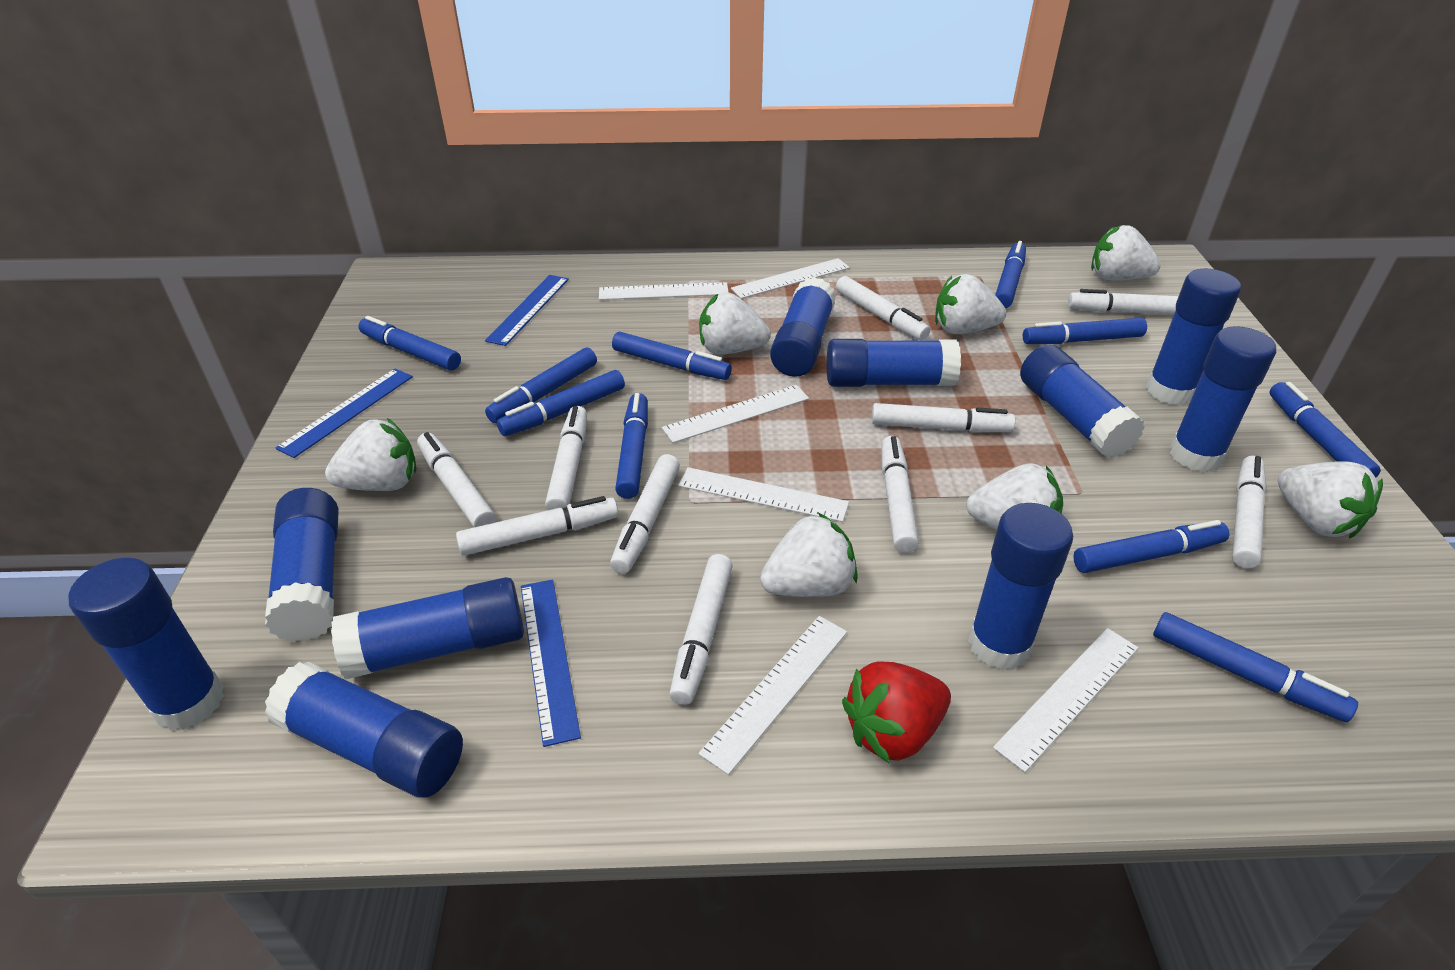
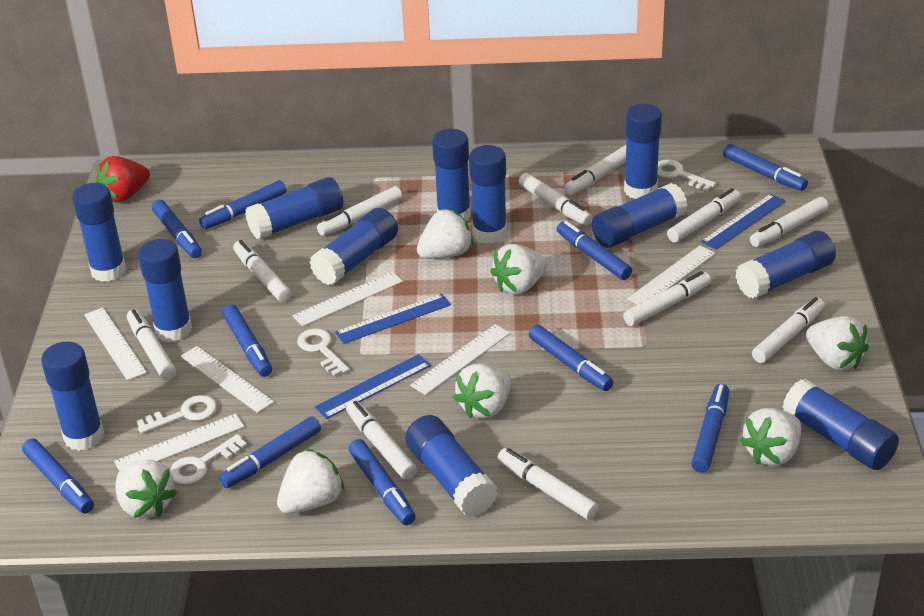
blue glue stick: [69,558,224,731] [264,662,463,798] [265,488,338,642] [331,577,524,679] [770,277,836,377] [827,339,961,387] [968,503,1073,670] [1020,345,1145,458] [1146,269,1241,406] [1170,326,1276,472] = 10 -> [41,342,104,451] [72,183,126,282] [138,239,192,342] [245,177,343,240] [310,208,398,285] [405,415,498,517] [432,129,471,221] [469,145,507,243] [592,183,687,248] [624,104,662,199] [735,231,836,299] [782,379,899,470] = 12
white key: none = 0 -> [136,395,217,434] [170,434,247,484] [297,328,349,377] [657,159,716,191] = 4
white marker: [417,432,495,527] [456,496,618,556] [545,406,587,510] [610,454,680,574] [670,554,733,705] [836,276,930,340] [872,403,1015,432] [881,436,919,553] [1068,289,1179,315] [1232,456,1267,569] = 10 -> [127,309,176,380] [233,240,292,302] [317,186,402,236] [346,400,417,480] [497,448,598,520] [519,173,592,226] [564,145,626,195] [623,271,711,326] [667,188,741,243] [750,197,828,247] [752,297,825,363] = 11

